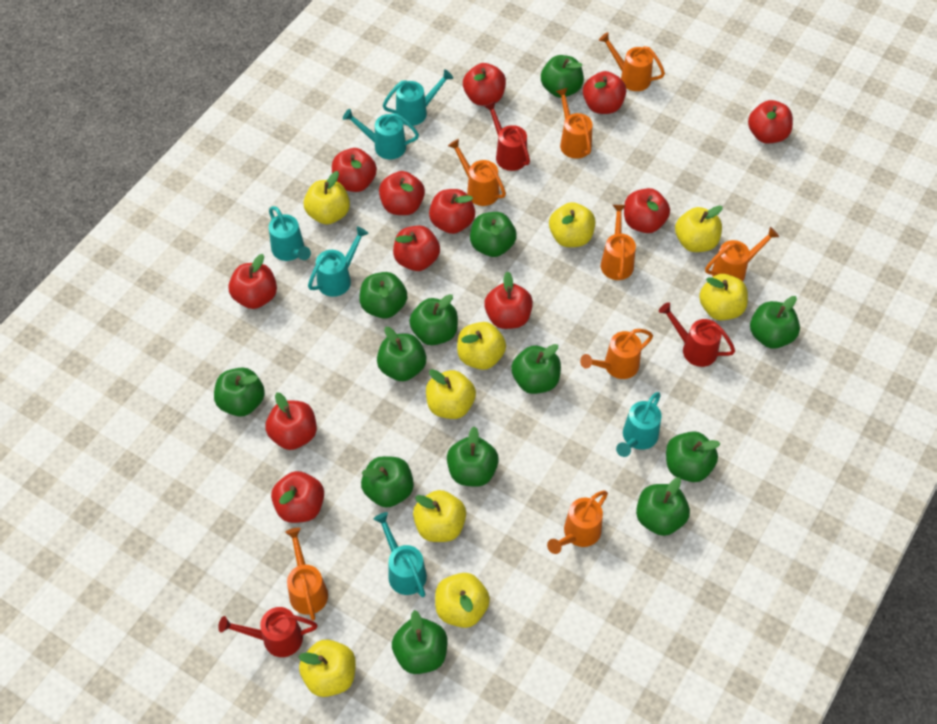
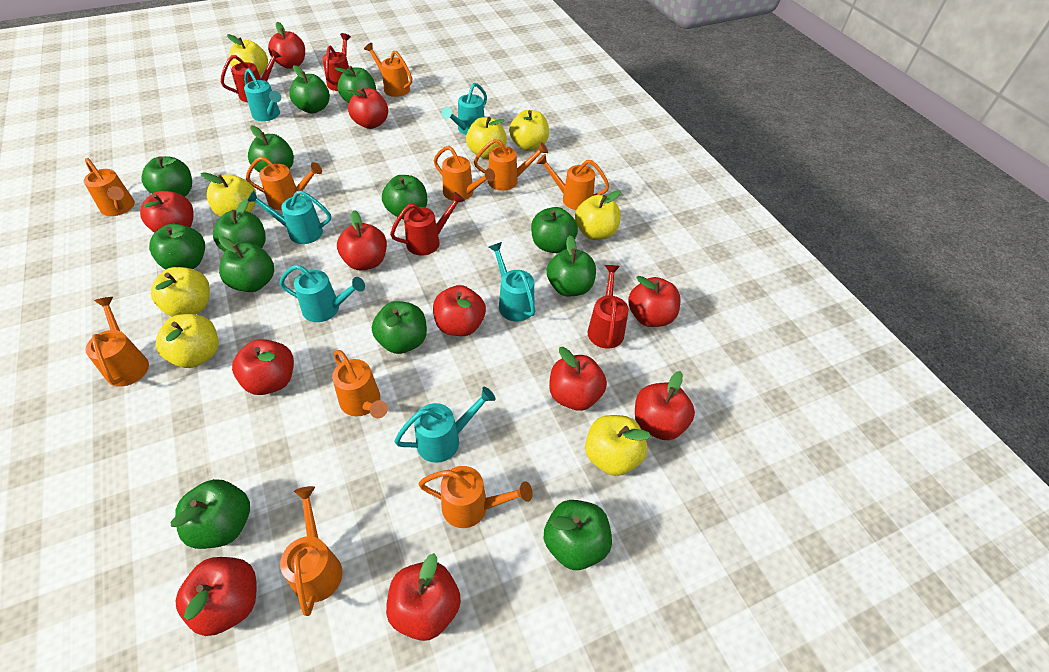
orange watering can: [285,528,328,620] [448,139,506,206] [547,490,608,554] [556,88,592,159] [580,329,653,379] [599,32,665,91] [601,205,636,280] [705,227,779,282] = 8 -> [84,158,135,216] [85,297,149,387] [246,156,322,210] [280,486,343,616] [332,350,388,418] [364,43,412,97] [419,466,533,528] [434,146,495,201] [474,139,548,191] [537,154,610,210] = 10
red apple: [228,254,277,309] [265,392,317,450] [271,471,324,523] [332,148,377,192] [379,171,425,215] [393,226,440,271] [429,189,475,234] [463,63,506,106] [484,271,533,329] [583,71,626,114] [624,188,670,233] [748,100,793,144] = 12 -> [140,191,194,233] [176,557,256,636] [232,339,294,395] [268,22,305,69] [337,210,387,271] [346,87,388,129] [386,553,461,641] [433,285,486,336] [549,347,607,411] [628,276,681,327] [635,371,695,440] = 11
red watering can: [218,607,318,657] [484,101,530,171] [659,302,735,367] = 3 -> [221,49,282,102] [322,33,351,91] [390,192,465,255] [587,265,629,349] = 4
yellow apple: [298,639,356,697] [304,171,350,225] [413,490,466,542] [426,369,476,419] [435,573,490,628] [457,322,506,370] [549,202,596,247] [675,206,723,252] [699,274,748,320] = 9 -> [151,267,210,317] [155,314,218,368] [201,172,257,217] [227,34,268,75] [466,117,507,159] [509,110,549,151] [575,190,621,240] [585,415,651,476] = 8

